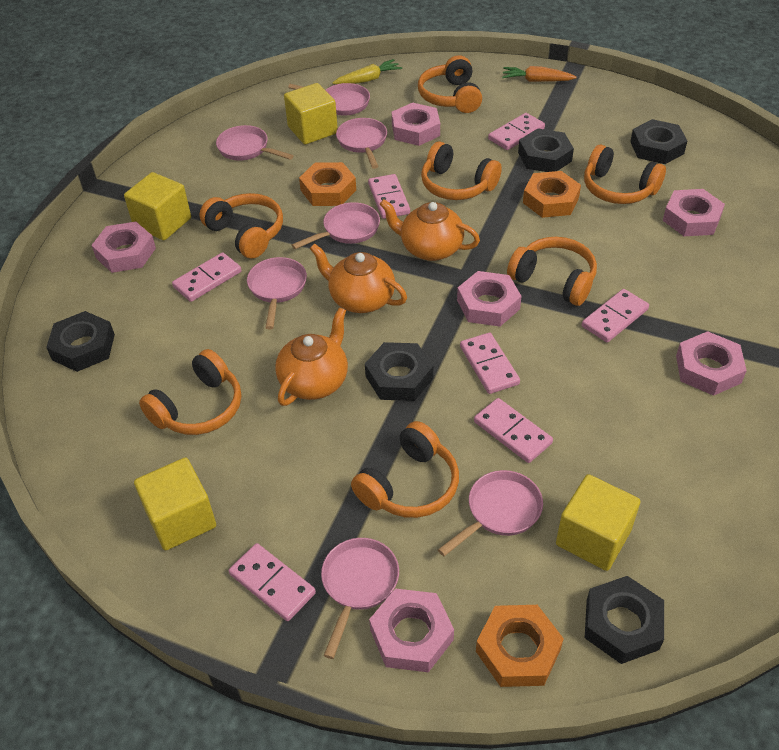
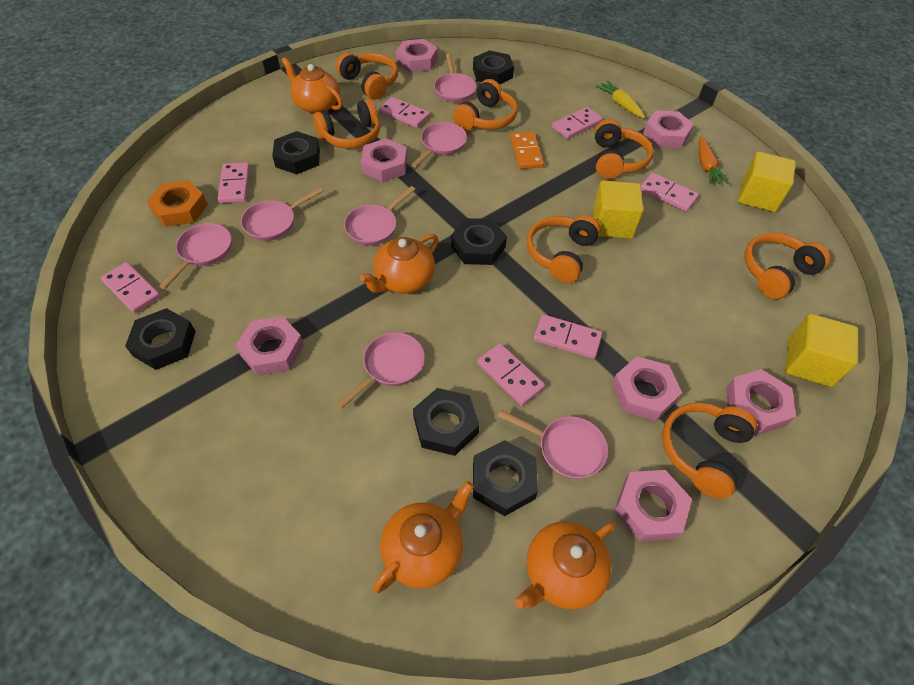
black nut: [46,311,115,372] [365,342,433,401] [518,129,574,172] [585,576,664,664] [630,119,687,164] = 5 -> [125,308,196,370] [272,131,320,174] [413,388,480,456] [451,218,507,265] [473,50,514,85] [473,440,538,516] = 6
orange domino: none = 0 -> [510,132,544,169] = 1
orange nut: [299,162,356,206] [476,605,564,687] [523,171,581,218] = 3 -> [147,180,208,227] = 1
orange teapot: [275,307,348,406] [310,244,407,313] [379,199,480,261] = 3 -> [281,57,342,114] [360,234,439,293] [373,481,474,593] [515,521,616,609] = 4
pink nut: [91,222,156,273] [369,589,454,672] [392,103,440,146] [457,271,522,327] [663,189,725,236] [676,331,747,396] = 6 -> [235,316,304,376] [361,138,407,182] [396,39,438,72] [612,356,682,421] [614,470,692,541] [643,110,694,148] [727,369,796,435] = 7
yellow cube: [124,172,191,240] [134,457,216,550] [284,83,338,144] [556,474,641,571] = 4 -> [593,181,644,239] [738,152,796,212] [785,314,858,387] = 3

